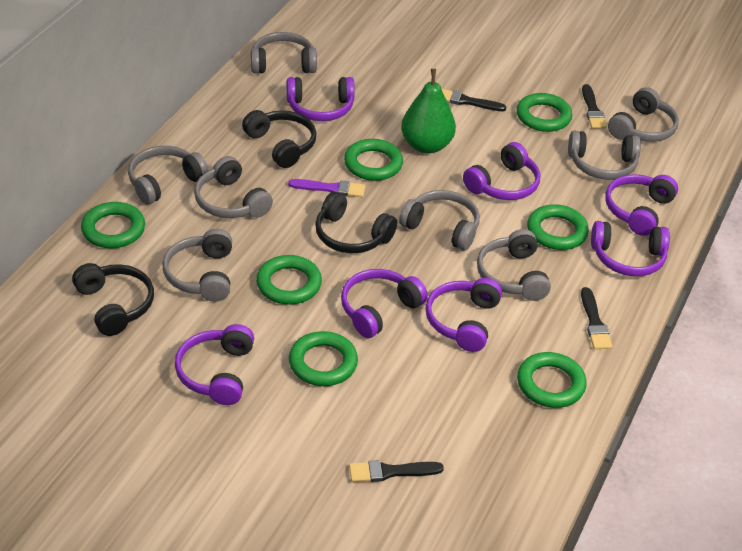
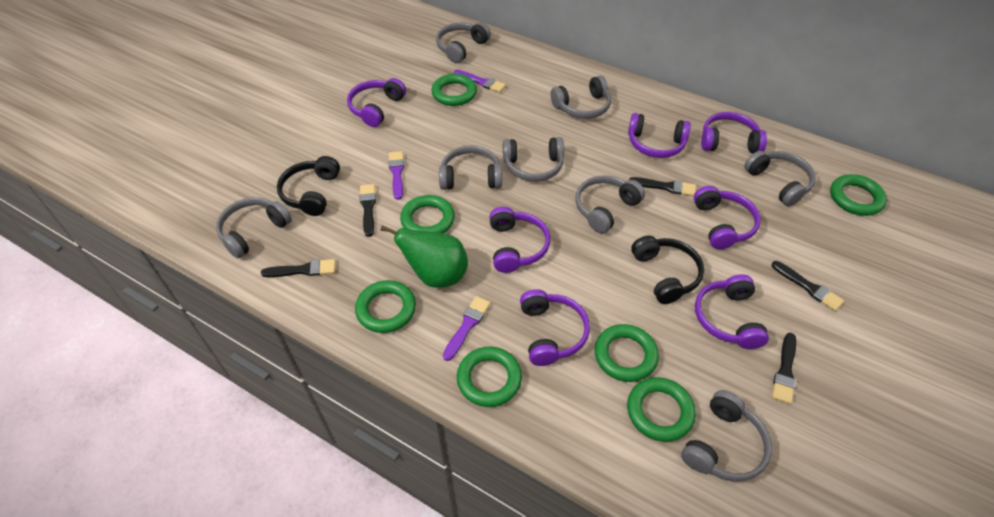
black brush: [349,460,444,482] [442,89,506,111] [581,287,612,349] [582,84,607,129] = 4 -> [261,259,336,277] [360,184,376,237] [629,177,696,196] [772,261,844,311] [772,333,796,404] = 5
black headphones: [72,263,154,336] [242,110,316,168] [315,192,397,253] = 3 -> [277,156,340,216] [631,235,704,304] = 2
purple brush: [288,179,365,197] = 1 -> [389,151,404,200] [443,296,490,361] [454,69,506,93] = 3

